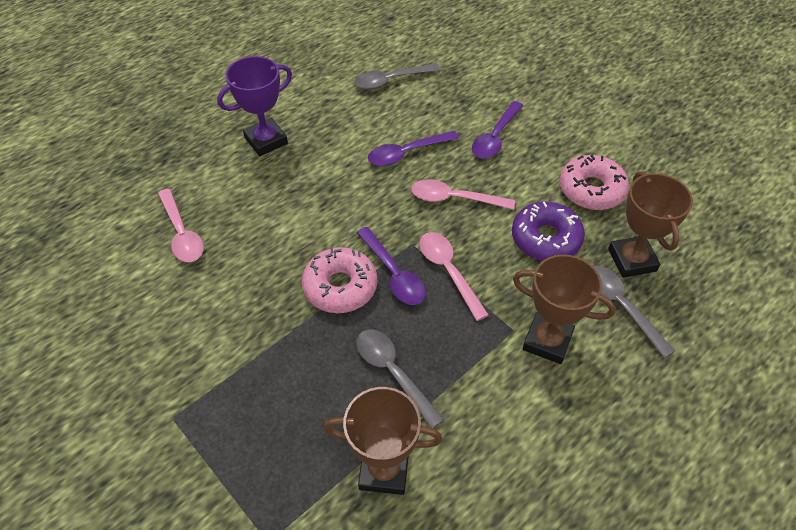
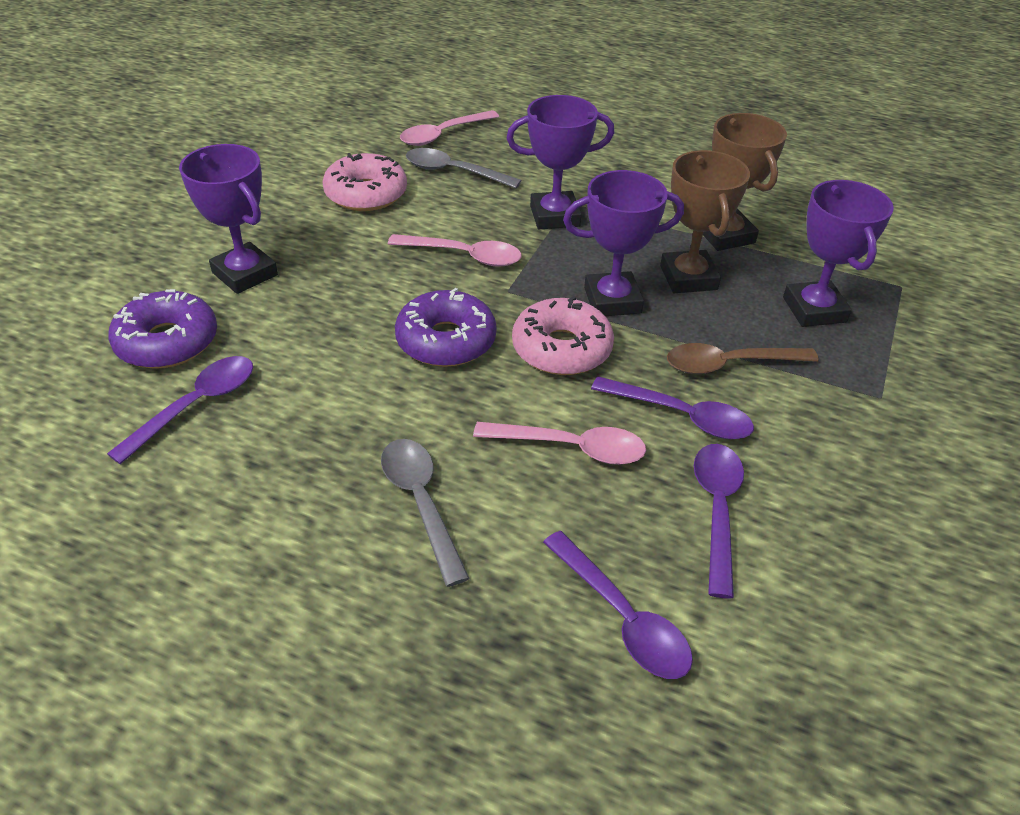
brown spoon: none = 0 -> [667,343,819,374] = 1
brown trophy: [323,387,442,495] [513,254,616,364] [608,171,693,278] = 3 -> [660,150,750,293] [703,113,787,251] = 2
grey spoon: [354,64,441,90] [357,329,444,428] [593,266,675,358] = 3 -> [381,439,470,587] [406,148,522,188] = 2
purple donut: [512,201,585,261] = 1 -> [108,289,217,369] [395,288,497,367] = 2
purple spoon: [356,227,426,305] [368,131,459,166] [472,101,523,159] = 3 -> [107,356,253,464] [543,531,693,679] [591,376,754,439] [694,444,744,599] = 4
purple trophy: [217,56,292,156] = 1 -> [179,144,278,294] [506,95,614,229] [563,170,684,316] [783,180,894,327] = 4

